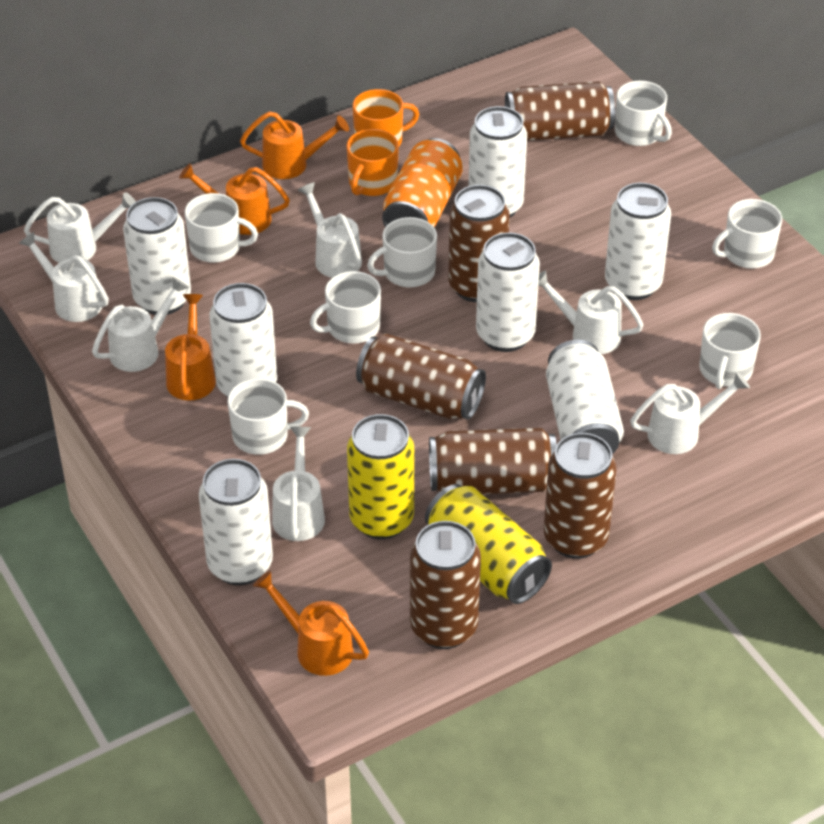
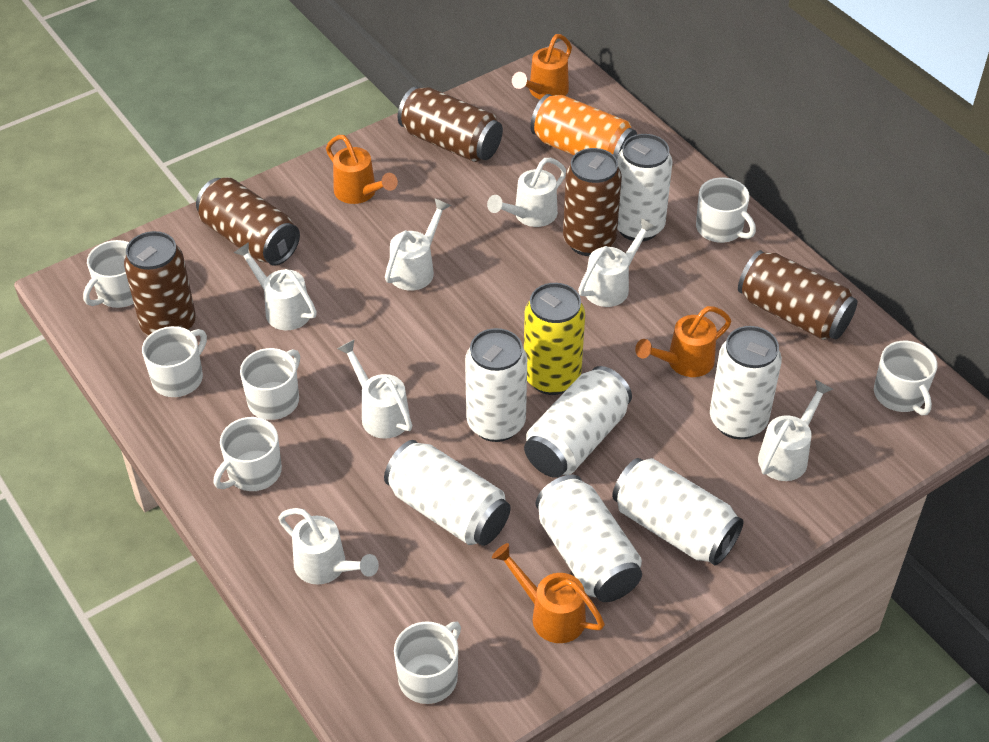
brown can: [356,333,486,420] [410,521,481,649] [429,427,557,494] [448,185,510,303] [505,81,615,141] [544,433,617,559] = 6 -> [124,231,196,336] [196,177,300,265] [398,86,503,162] [563,148,622,256] [738,250,857,340] = 5
orange mug: [346,129,399,196] [353,89,419,146] = 2 -> none = 0
yellow can: [347,414,414,540] [425,484,552,604] = 2 -> [524,283,585,395] = 1

